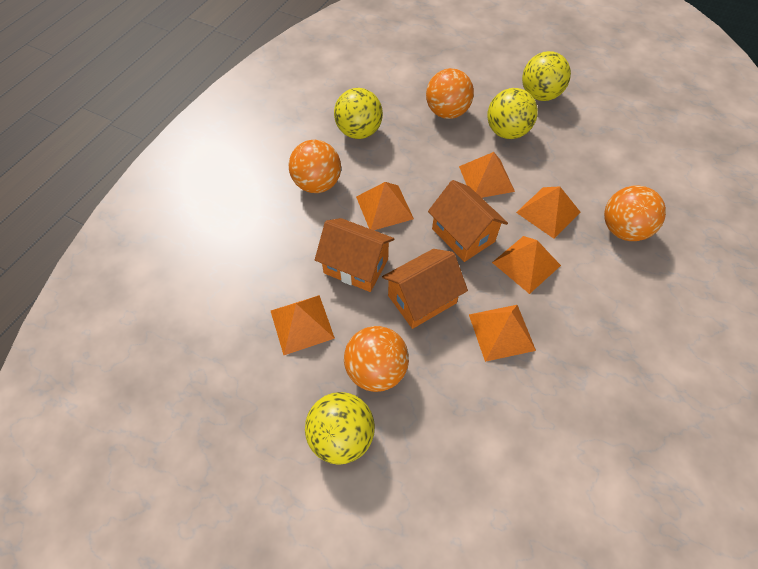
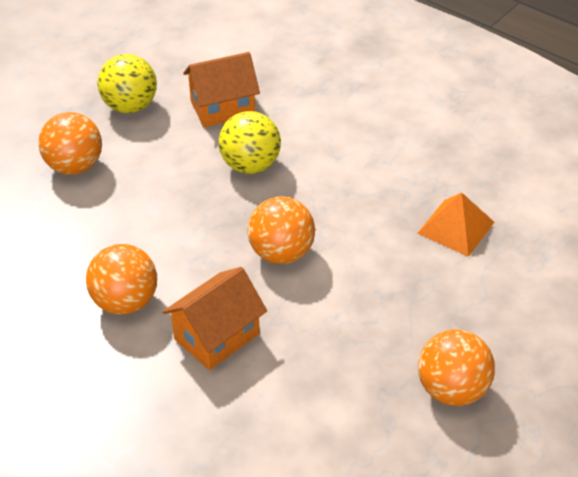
orange house: [315,218,394,292] [382,249,468,329] [428,180,508,262] = 3 -> [163,267,267,370] [183,52,260,127] = 2
orange pyramid: [271,295,335,355] [356,182,414,230] [459,152,515,198] [469,305,536,362] [492,236,561,294] [516,186,580,239] = 6 -> [417,193,494,257] = 1
yellow ball: [305,392,375,465] [334,88,383,139] [487,88,538,139] [522,51,571,101] = 4 -> [97,54,157,113] [219,111,281,174] = 2

